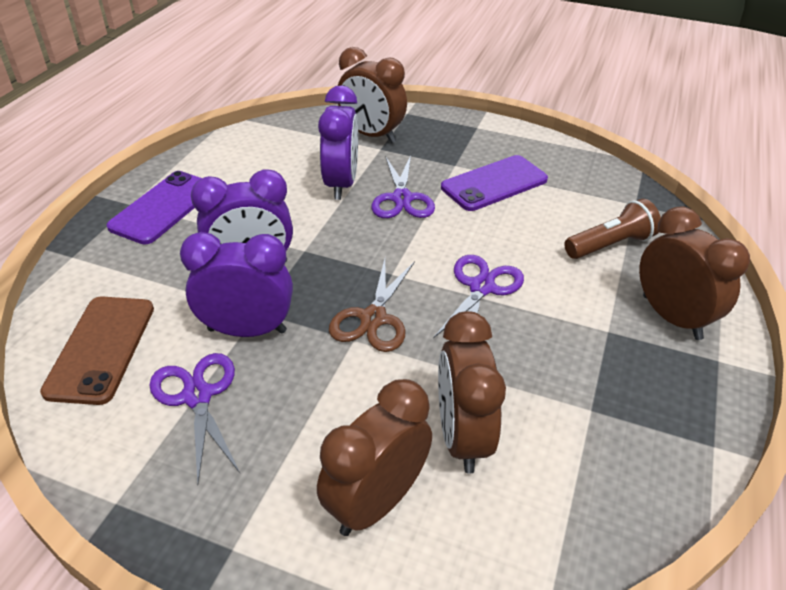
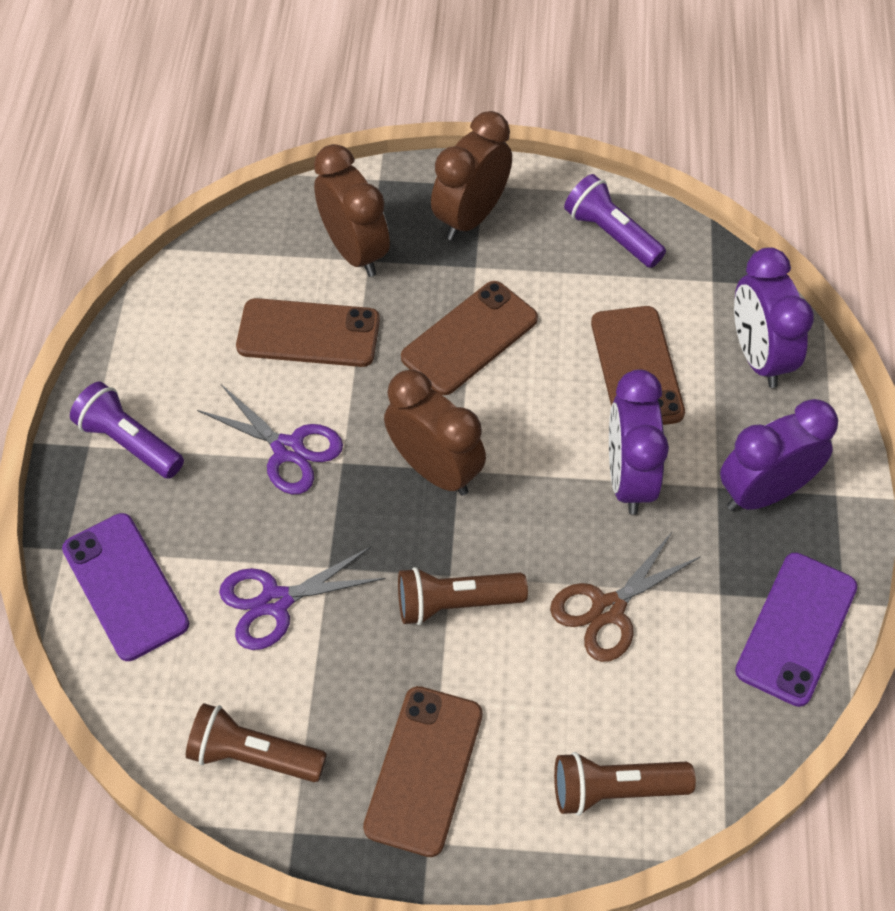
brown clock: [317,379,432,536] [338,47,407,143] [438,311,506,474] [639,206,750,340] = 4 -> [314,144,390,277] [384,370,486,496] [431,111,512,241] = 3
brown flashlight: [564,199,661,259] = 1 -> [186,703,327,782] [398,567,528,625] [554,752,696,816] = 3
brown phone: [40,297,154,405] = 1 -> [236,298,380,367] [363,686,483,857] [401,281,538,395] [591,306,685,425] = 4
purple flashlight: none = 0 -> [70,381,184,479] [564,174,666,268] = 2
purple scissors: [149,353,240,484] [371,155,435,218] [433,255,524,338] = 3 -> [197,384,343,494] [219,547,386,650] = 2

